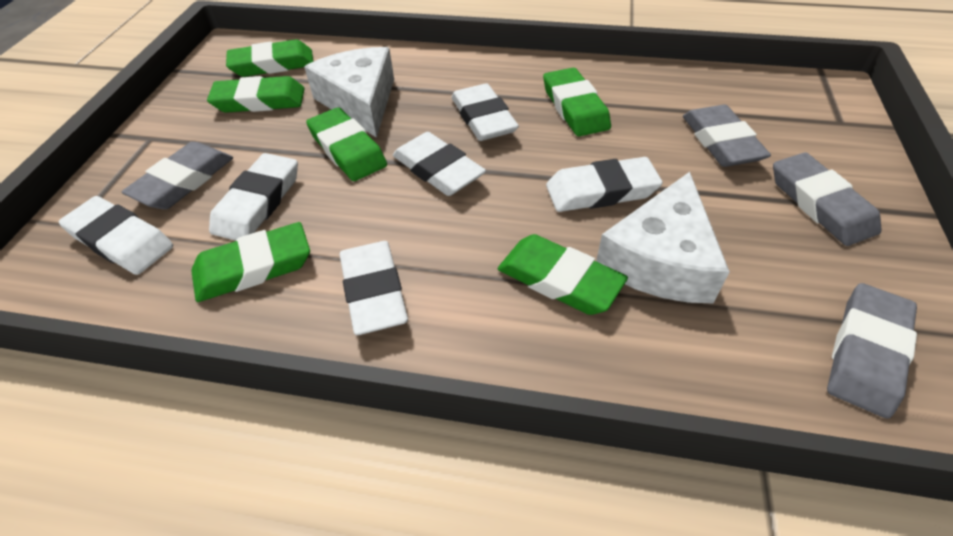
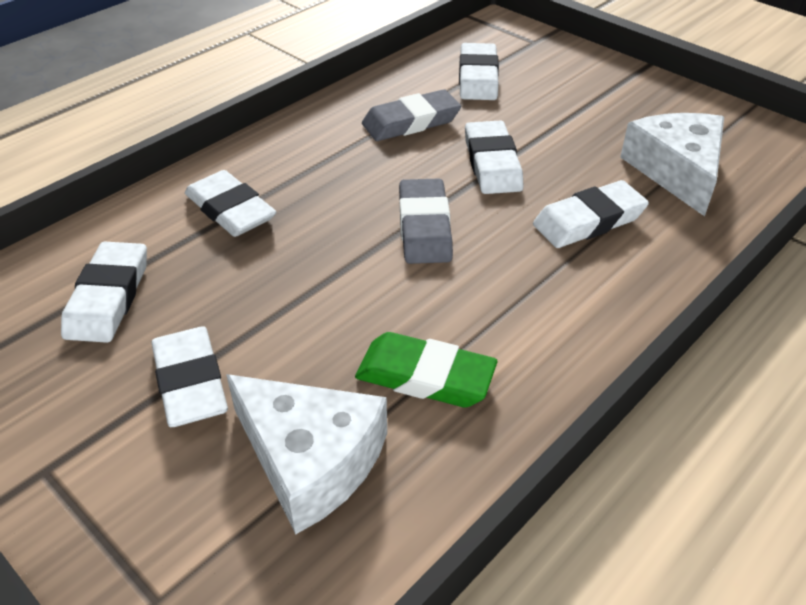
green eraser: [191,222,310,302] [207,76,305,113] [226,39,313,77] [306,107,387,181] [498,234,628,315] [543,68,611,136] = 6 -> [355,332,497,407] = 1
grey eraser: [121,141,233,209] [683,105,771,167] [773,152,881,246] [827,283,917,418] = 4 -> [362,89,461,141] [399,178,453,264] = 2

